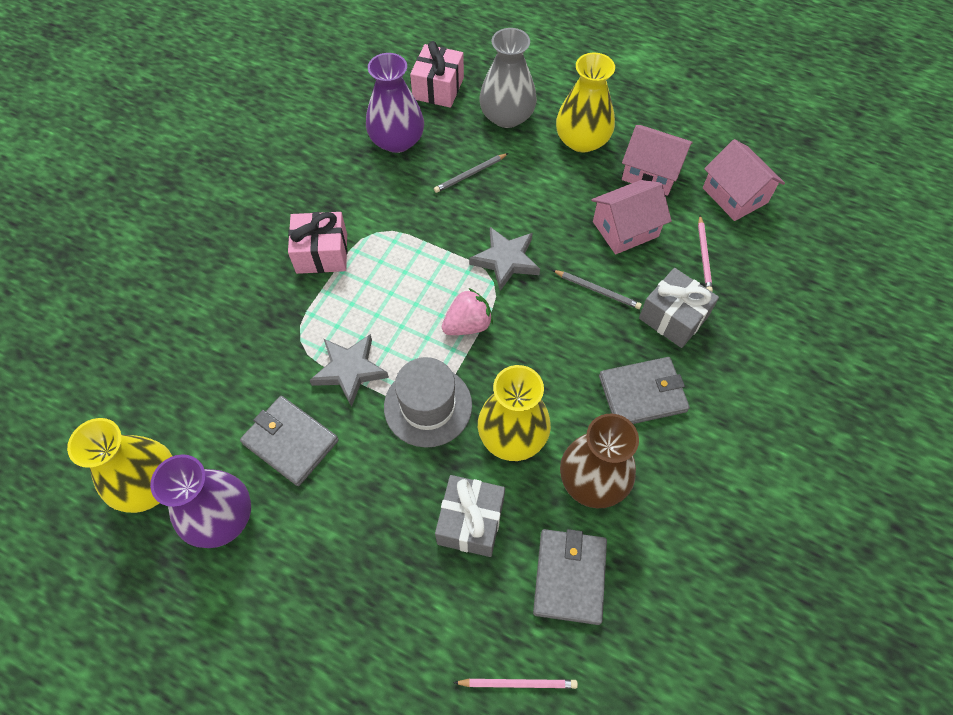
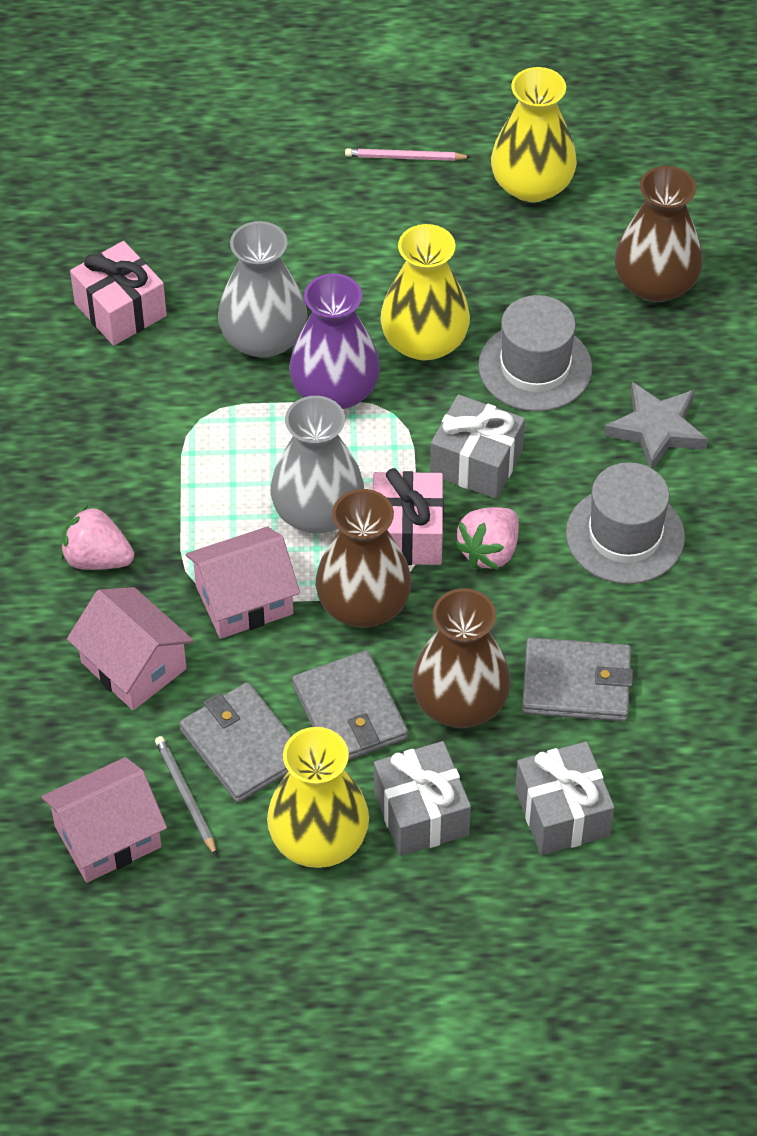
brown vase: [560,414,639,508] = 1 -> [316,489,412,628] [412,588,510,728] [614,166,703,302] = 3
grey gift: [435,475,505,557] [639,268,719,348] = 2 -> [374,741,471,856] [430,394,525,499] [515,741,615,855] = 3
grey hat: [384,357,472,448] = 1 -> [478,295,592,412] [566,462,685,584] = 2
grey pencil: [434,153,508,193] [552,270,642,309] = 2 -> [155,736,217,856] = 1
grey star: [310,334,389,407] [469,227,540,291] = 2 -> [604,382,708,469] = 1
grey vase: [479,28,537,128] = 1 -> [218,221,307,358] [270,396,364,533] = 2
pink pencil: [453,678,578,689] [698,216,713,292] = 2 -> [345,148,471,161] = 1
pink strawberry: [442,288,493,335] = 1 -> [61,505,134,570] [454,507,519,570] = 2
purple vase: [150,454,251,548] [366,53,424,153] = 2 -> [289,273,380,409] = 1

